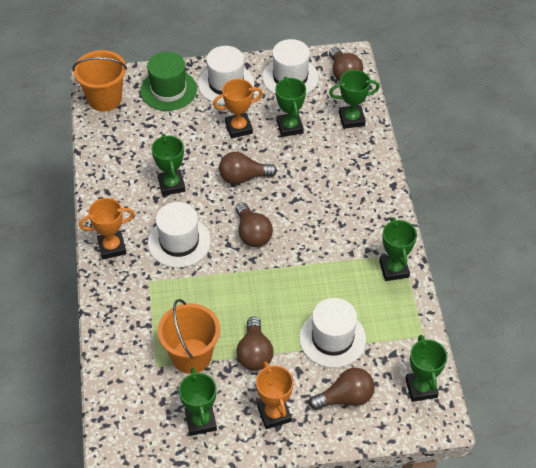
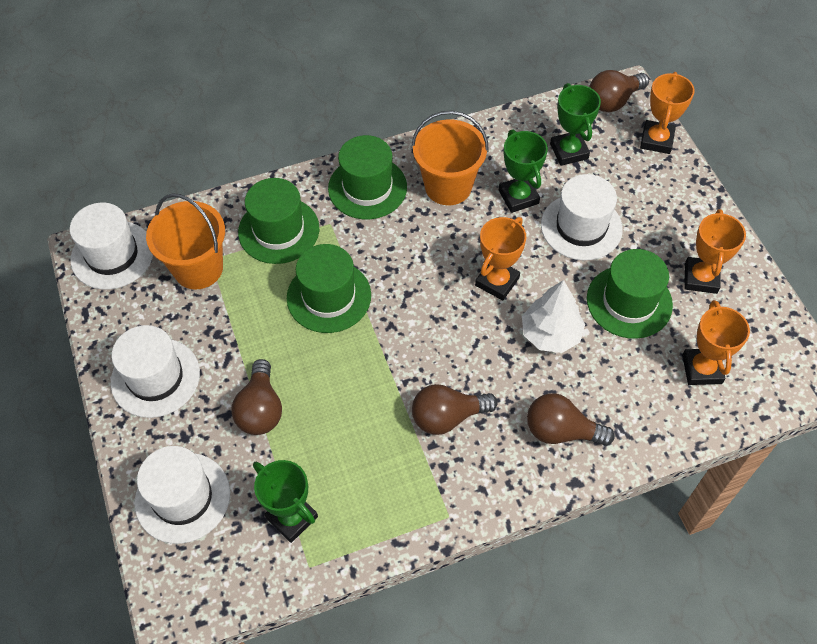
brown light bulb: [219,152,277,185] [236,202,273,247] [236,316,273,371] [309,368,375,410] [329,47,363,81] = 5 -> [231,359,282,435] [412,384,498,435] [527,393,615,446] [589,70,649,112] = 4
green hat: [140,52,197,111] = 1 -> [238,178,319,264] [287,244,371,333] [328,135,407,219] [587,249,673,339] = 4
green trophy: [151,134,185,196] [179,368,217,436] [275,77,306,137] [329,70,380,129] [379,217,417,281] [405,335,448,402] = 6 -> [253,460,318,543] [499,130,548,213] [550,83,601,166] = 3
orange trophy: [79,198,134,259] [213,79,263,138] [256,361,293,429] = 3 -> [475,217,526,300] [640,72,694,154] [682,300,750,385] [684,209,746,294] = 4
white tree: none = 0 -> [522,280,585,353] = 1

